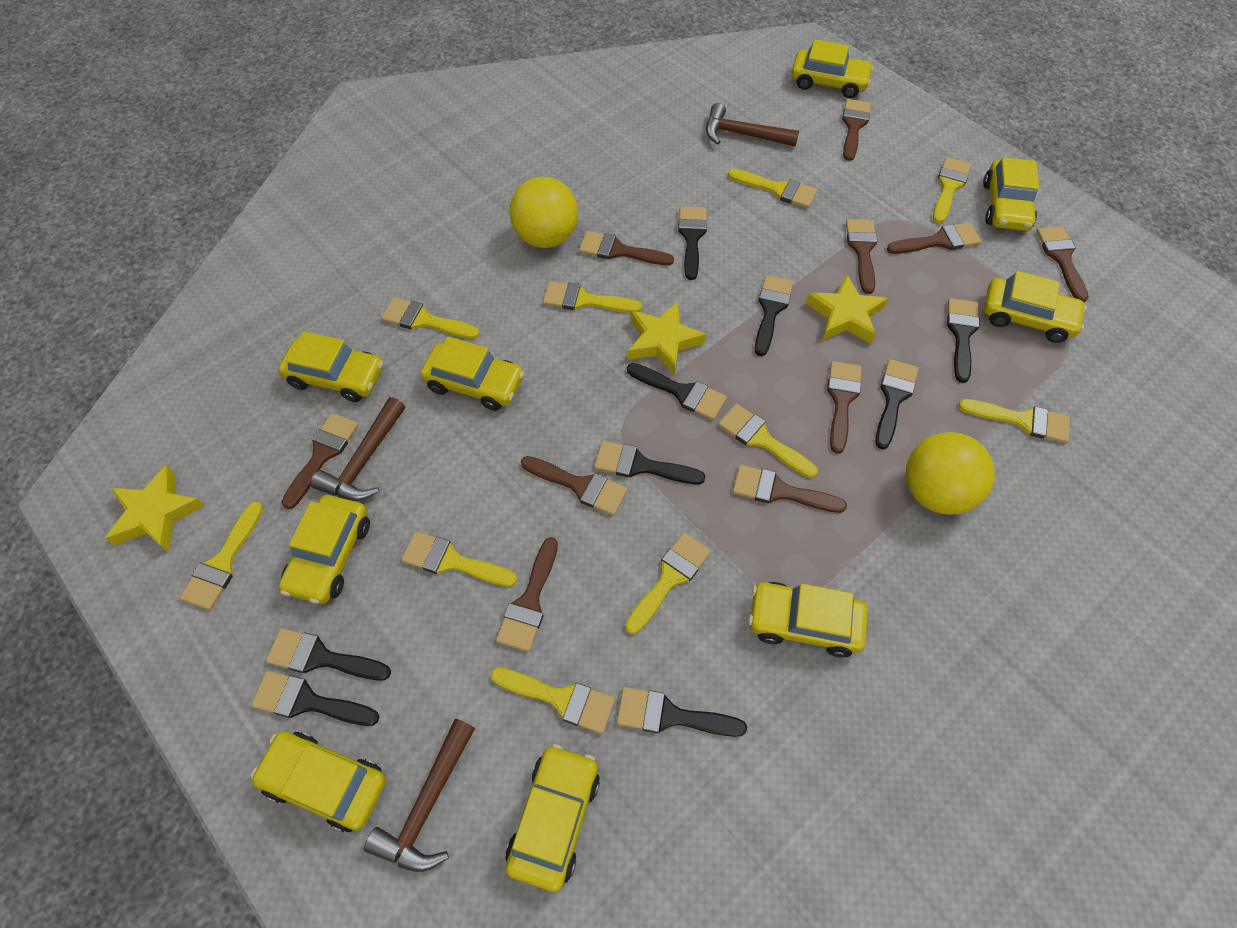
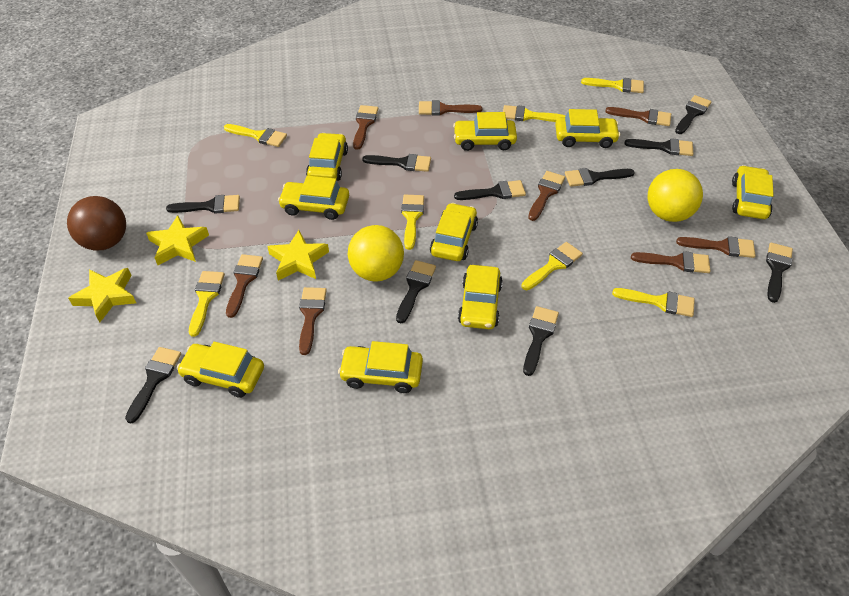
black brush: [251,671,379,726] [266,628,391,681] [594,441,705,484] [617,687,747,737] [627,363,727,420] [678,206,707,280] [755,275,793,356] [876,359,918,449] [947,298,980,383] = 9 -> [125,347,181,423] [166,195,240,213] [362,154,431,172] [396,260,436,323] [454,180,526,200] [523,306,559,376] [565,168,635,187] [625,138,694,156] [675,95,712,134] [766,242,793,303] = 10
brown ball: none = 0 -> [67,196,126,251] = 1
brown brush: [282,413,359,510] [496,537,558,652] [521,456,628,516] [579,231,674,265] [733,465,847,513] [827,361,862,454] [842,99,871,161] [846,219,878,294] [887,222,981,254] [1036,226,1089,302] = 10 -> [226,254,263,318] [299,287,327,355] [353,105,378,150] [419,100,482,115] [528,171,565,221] [605,107,671,126] [631,251,710,273] [676,236,756,258] = 8
brown hammer: [311,397,405,501] [364,718,475,872] [706,103,799,147] = 3 -> none = 0
yellow brush: [180,501,263,610] [381,297,480,339] [401,531,517,587] [491,668,615,734] [543,281,642,313] [625,532,711,634] [718,404,818,478] [728,169,817,208] [933,157,971,223] [958,399,1070,443] = 10 -> [189,271,225,337] [224,124,287,147] [401,195,424,250] [503,105,565,122] [521,242,583,290] [581,78,644,93] [612,288,695,317] = 7

